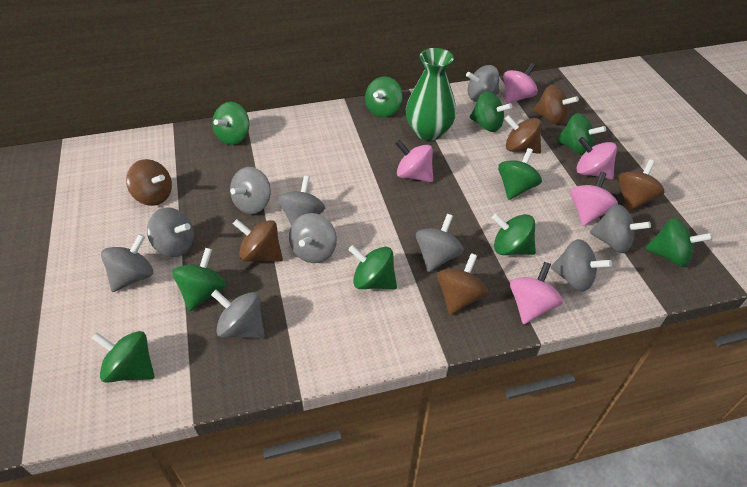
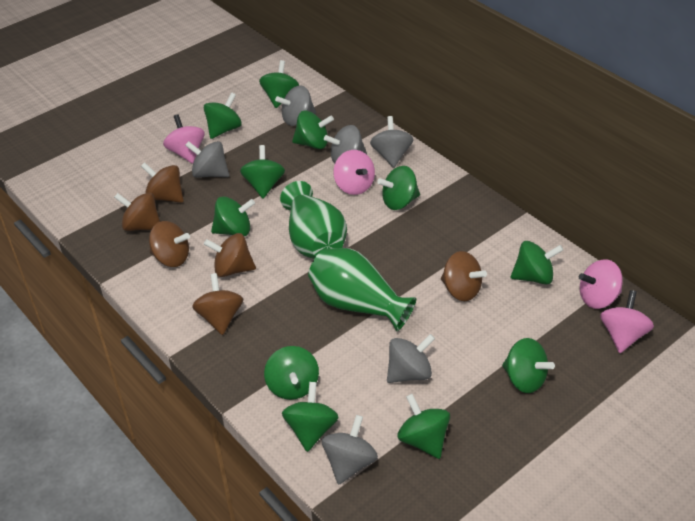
green spinning top: [92,331,155,383] [172,248,226,311] [212,102,249,145] [348,245,397,290] [365,76,403,118] [470,91,512,132] [492,214,536,255] [498,148,542,200] [556,113,606,155] [645,218,712,267] = 10 -> [204,92,242,139] [211,196,255,236] [240,145,285,198] [259,60,299,108] [264,346,319,400] [282,382,339,452] [292,111,334,149] [377,166,420,210] [398,394,450,459] [502,338,555,393] [511,241,563,285] = 11
green vase: [406,48,456,141] = 1 -> [280,181,347,259] [308,248,416,331] = 2
grey spinning top: [101,234,153,292] [147,207,194,257] [211,290,265,338] [230,167,271,214] [278,176,325,225] [289,213,337,263] [416,214,464,272] [466,65,499,102] [551,239,612,292] [590,204,651,253] = 10 -> [185,141,229,178] [275,86,316,126] [322,415,378,485] [324,125,367,164] [370,116,414,168] [387,334,435,383] = 6
pink spinning top: [395,140,433,182] [503,63,538,104] [510,262,563,324] [570,172,618,226] [576,137,617,179] = 5 -> [163,114,205,164] [333,150,375,195] [579,259,623,309] [600,290,654,353] = 4

